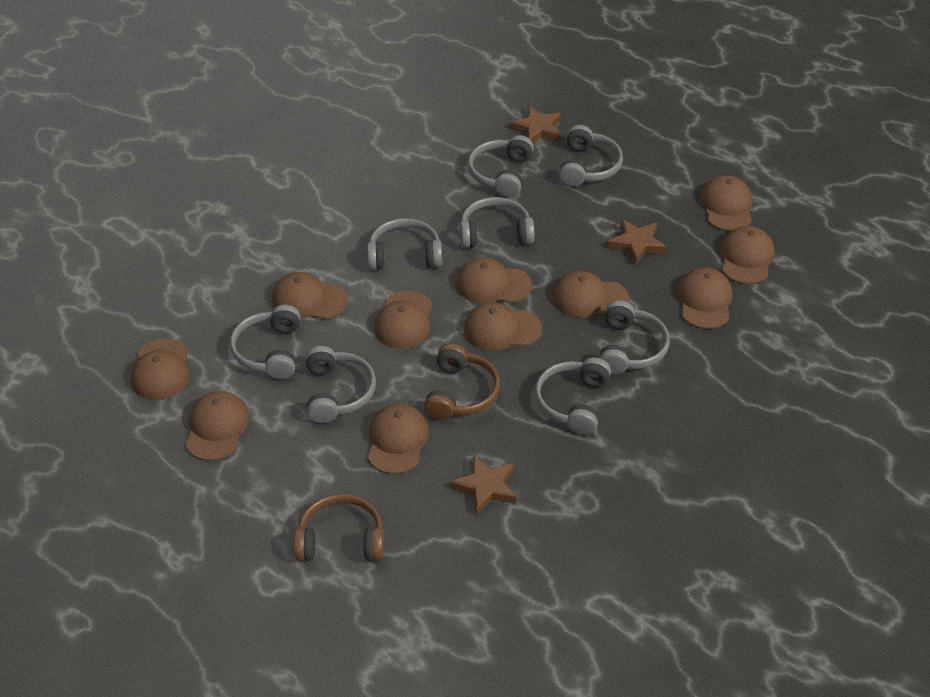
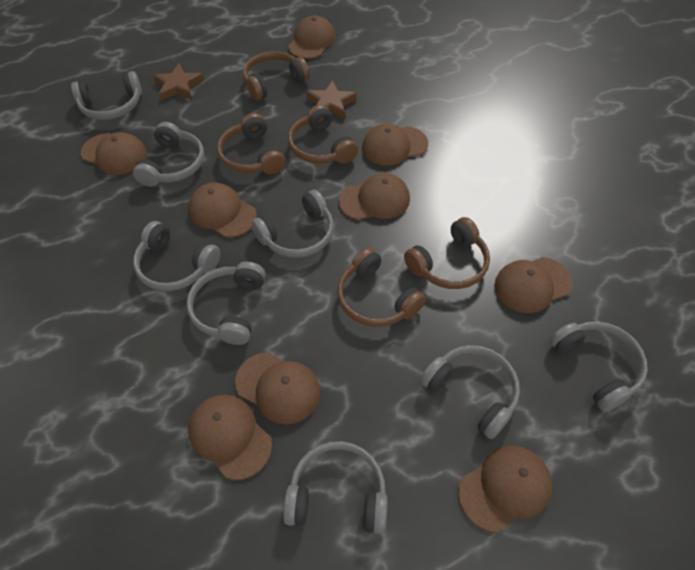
brown cap: [131,338,190,400] [186,391,249,461] [272,272,348,320] [368,404,429,474] [374,291,432,349] [456,258,532,304] [464,302,542,351] [553,271,629,318] [677,268,733,329] [700,175,752,231] [720,226,775,284] = 11 -> [81,132,147,175] [188,183,257,238] [188,395,272,480] [235,352,320,424] [288,16,336,59] [338,173,410,220] [362,124,428,166] [458,446,552,533] [494,257,573,313] = 9
brown headphones: [294,494,384,561] [424,343,500,420] = 2 -> [217,113,286,174] [243,51,310,101] [288,105,358,164] [337,248,426,327] [404,217,490,289] = 5
brown star: [450,455,517,516] [509,106,561,143] [607,219,667,265] = 3 -> [153,63,204,100] [306,80,357,119] = 2

